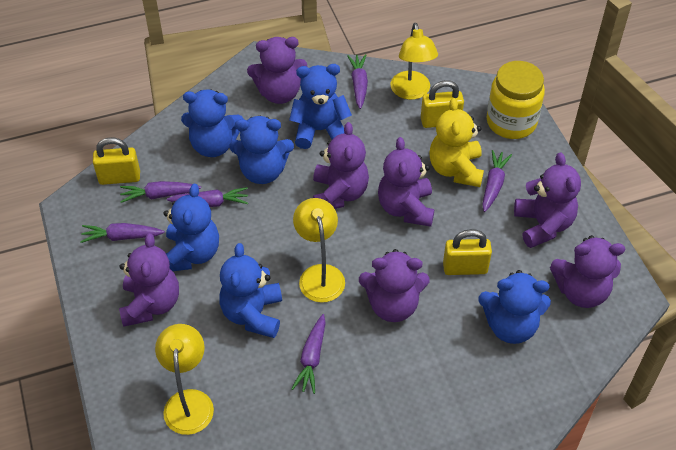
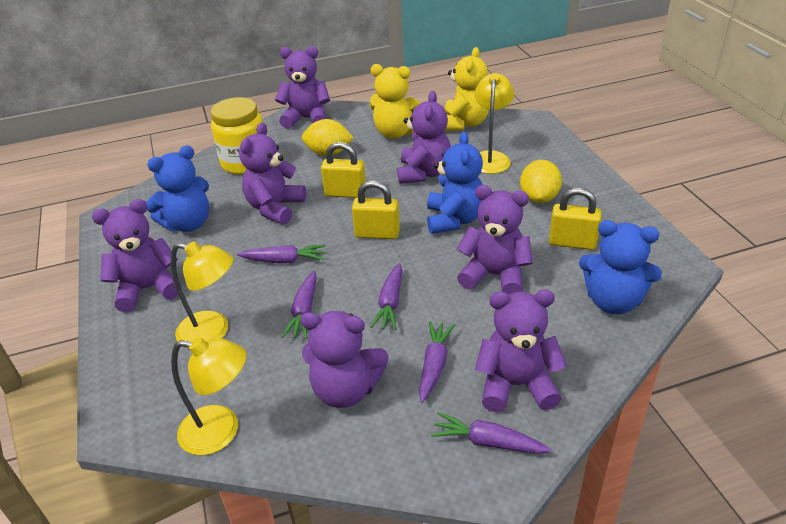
blue teddy bear: [163,184,219,271] [181,90,243,157] [219,243,282,338] [230,116,294,184] [289,64,352,149] [478,270,551,344] = 6 -> [146,145,209,232] [427,131,483,234] [579,220,662,314] = 3
purple carrot: [80,223,165,243] [120,181,201,203] [167,187,248,207] [292,314,326,394] [347,54,368,109] [482,150,512,212] = 6 -> [237,245,326,263] [282,271,317,339] [370,263,402,330] [419,321,455,403] [431,412,551,454] = 5
yellow lemon: none = 0 -> [302,119,354,156] [520,160,562,203] = 2
yellow teddy bear: [429,98,484,187] = 1 -> [370,64,421,139] [445,47,489,131] = 2

